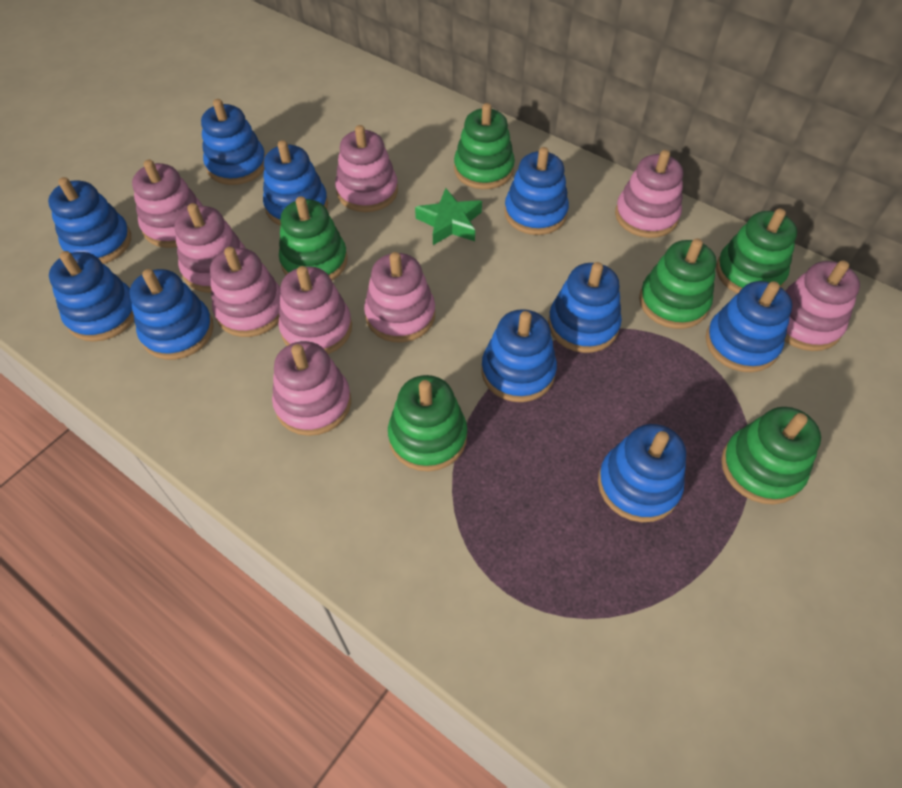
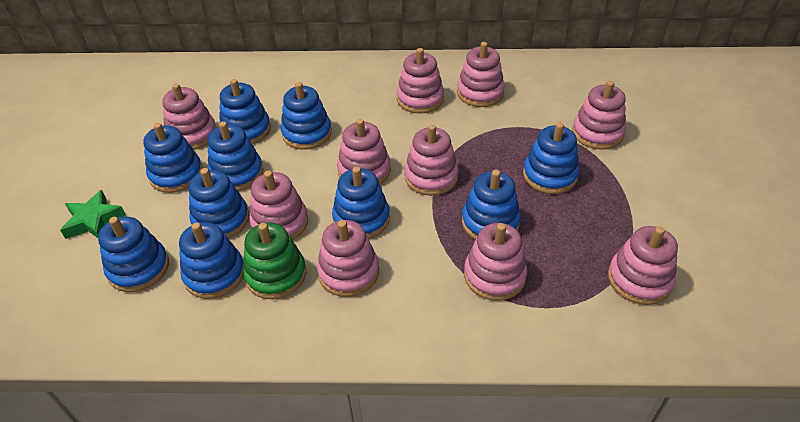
green stacking toy: [279,196,348,280] [388,375,467,471] [454,103,515,189] [639,239,716,329] [716,208,797,294] [721,407,821,505] = 6 -> [243,222,306,299] = 1
pink stacking toy: [132,160,203,248] [175,203,246,293] [210,247,281,337] [272,341,351,436] [278,266,352,354] [335,125,398,212] [364,252,435,342] [615,150,683,238] [785,260,860,351] = 9 -> [162,83,217,150] [249,171,308,240] [317,220,379,297] [337,119,391,185] [397,48,444,113] [404,124,459,196] [457,42,505,107] [464,223,527,301] [572,81,626,150] [608,226,678,305] = 10

